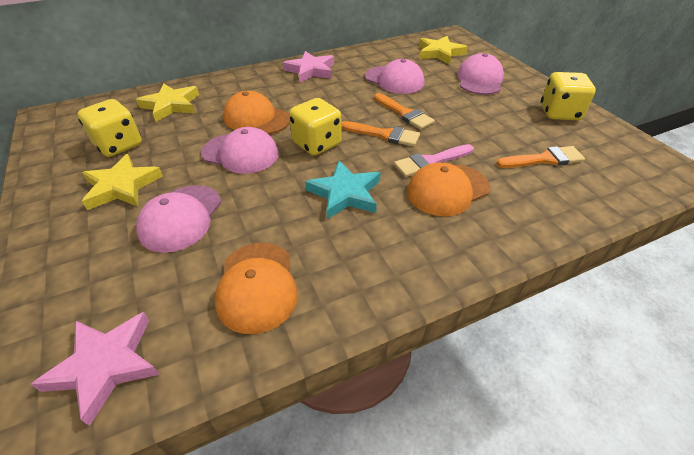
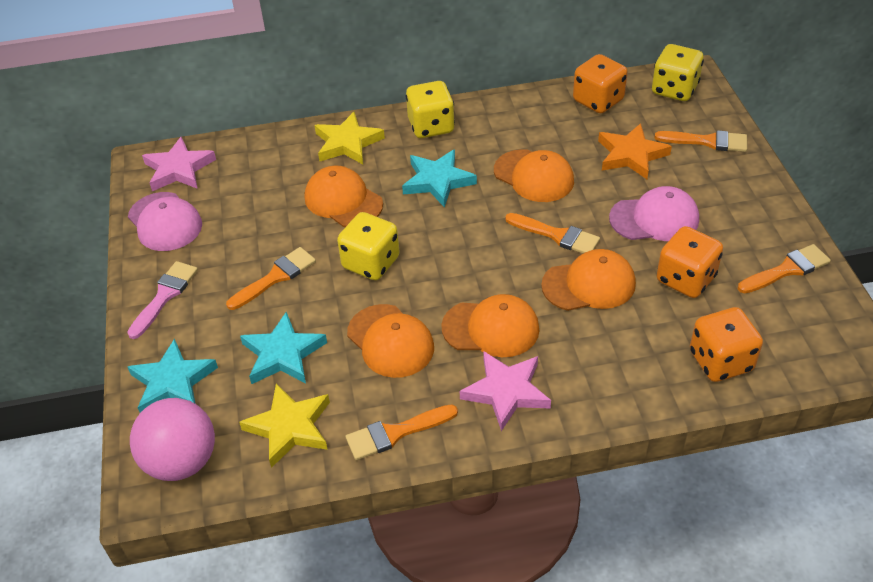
orange brush: [341,121,420,146] [374,93,435,130] [496,146,585,168] = 3 -> [226,247,316,310] [345,404,458,460] [505,213,600,253] [655,130,747,152] [738,244,831,294] = 5
orange cap: [215,243,298,334] [223,91,290,134] [407,162,490,216] = 3 -> [305,166,383,227] [347,304,434,378] [441,294,539,357] [494,149,574,202] [541,249,636,311] = 5
orange dice: none = 0 -> [573,54,628,113] [657,226,723,298] [690,307,763,382] = 3
orange star: none = 0 -> [598,123,672,179] = 1
pink ball: none = 0 -> [130,398,215,481] = 1
pink cap: [136,185,221,253] [201,127,279,174] [365,59,424,94] [457,53,504,95] = 4 -> [128,192,202,251] [609,186,699,241] = 2
turquoise star: [305,161,381,219] = 1 -> [128,339,218,413] [240,312,327,384] [402,149,477,208] = 3
yellow star: [82,154,163,210] [136,83,199,122] [419,36,468,64] = 3 -> [239,383,330,468] [314,112,385,164] = 2

